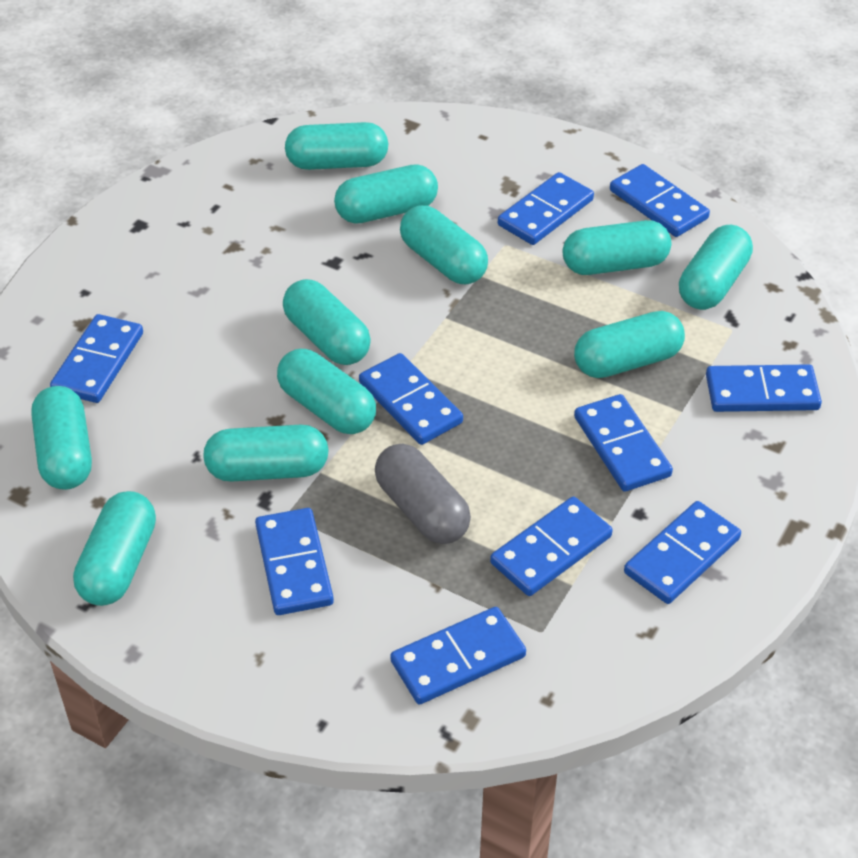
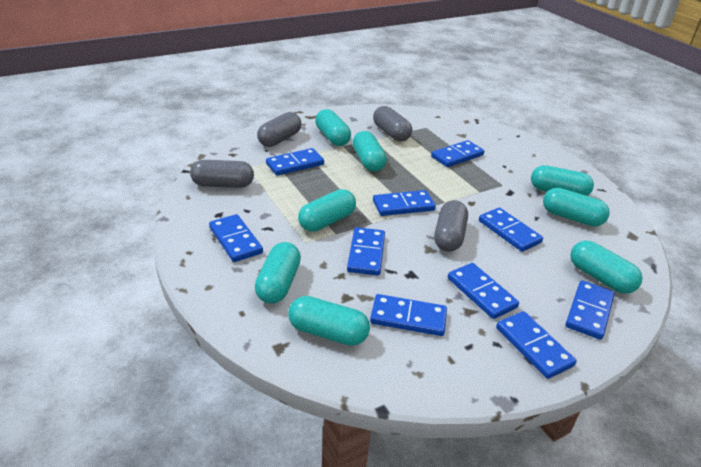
grey capsule: [375,444,471,544] = 1 -> [190,160,254,188] [257,112,302,147] [373,106,412,142] [434,200,468,252] = 4
turquoise capsule: [31,386,92,490] [73,491,156,606] [203,425,329,482] [277,349,376,434] [283,279,371,365] [285,122,388,170] [334,164,438,224] [400,205,488,284] [563,220,671,275] [574,311,685,378] [679,225,753,310] = 11 -> [255,242,301,304] [288,296,370,346] [298,189,356,232] [315,109,351,146] [353,131,387,172] [531,165,594,196] [543,188,610,227] [570,241,643,294] = 8

